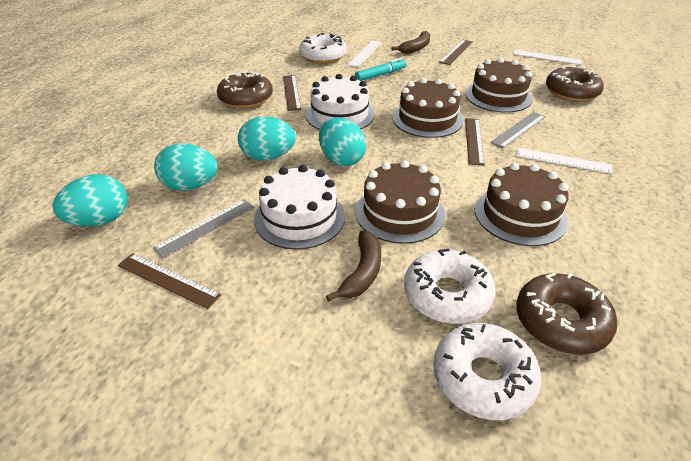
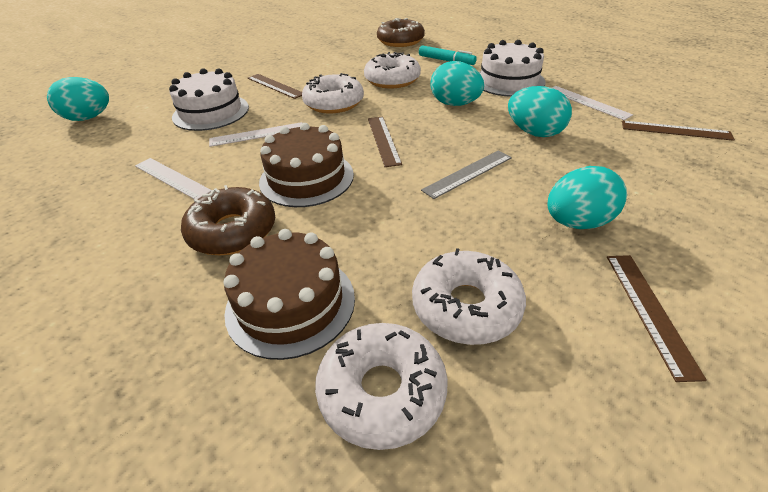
brown banana: [326,231,381,302] [391,31,430,54] = 2 -> none = 0
brown cake: [355,160,445,244] [392,78,463,138] [465,58,532,113] [475,163,569,246] = 4 -> [224,229,355,360] [259,123,354,207] = 2
brown donut: [217,71,273,108] [516,273,617,355] [546,65,604,102] = 3 -> [181,185,275,255] [377,18,425,47] = 2
grey ruler: [153,199,254,258] [490,112,546,148] = 2 -> [421,150,512,199] = 1
white donut: [299,33,347,63] [404,248,495,324] [433,323,541,420] = 3 -> [302,73,364,113] [315,323,448,450] [364,52,421,88] [412,248,526,345] = 4

